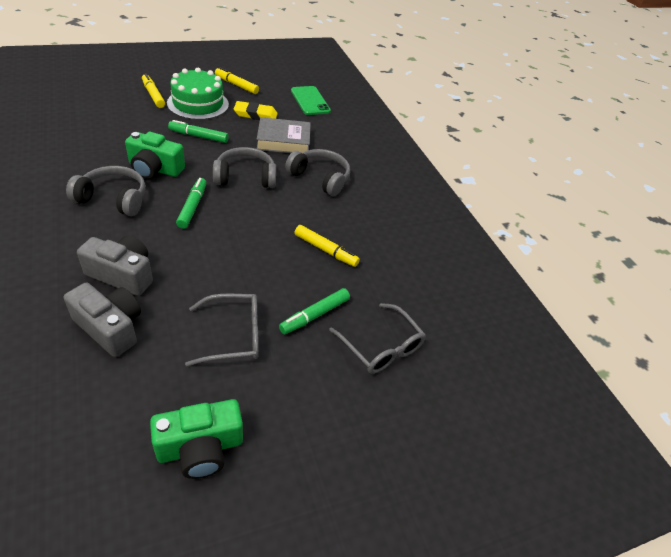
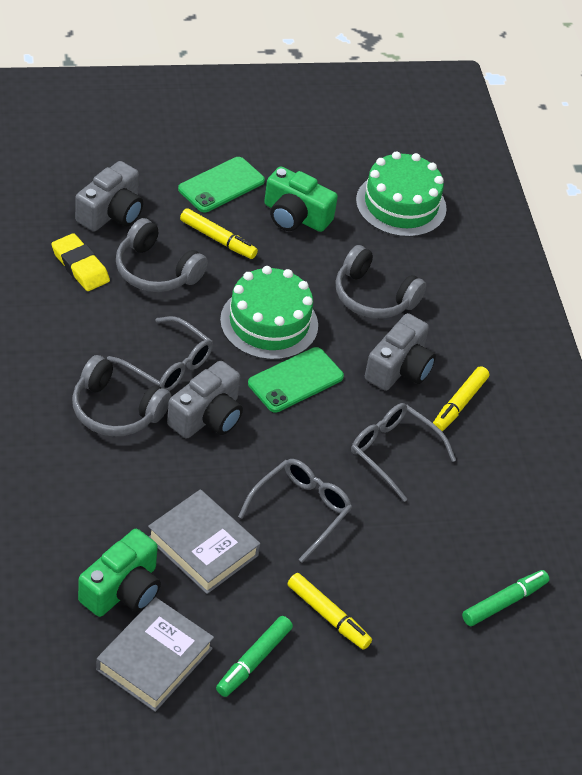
green cake: [167,68,229,120] = 1 -> [220,266,318,360] [356,151,447,237] = 2
green marker: [168,120,229,143] [176,178,206,229] [279,288,350,334] = 3 -> [216,616,293,697] [462,570,549,626] = 2
green phone: [291,86,331,115] = 1 -> [178,157,265,212] [248,347,344,413] = 2
grey book: [257,117,311,153] = 1 -> [96,597,214,712] [148,489,260,594] = 2
grey camera: [64,282,141,357] [77,236,153,296] = 2 -> [75,161,143,232] [167,361,243,438] [365,313,436,391] = 3
grey glasses: [185,294,259,366] [329,303,426,374] = 2 -> [107,316,213,391] [238,459,352,563] [351,403,456,502] = 3

